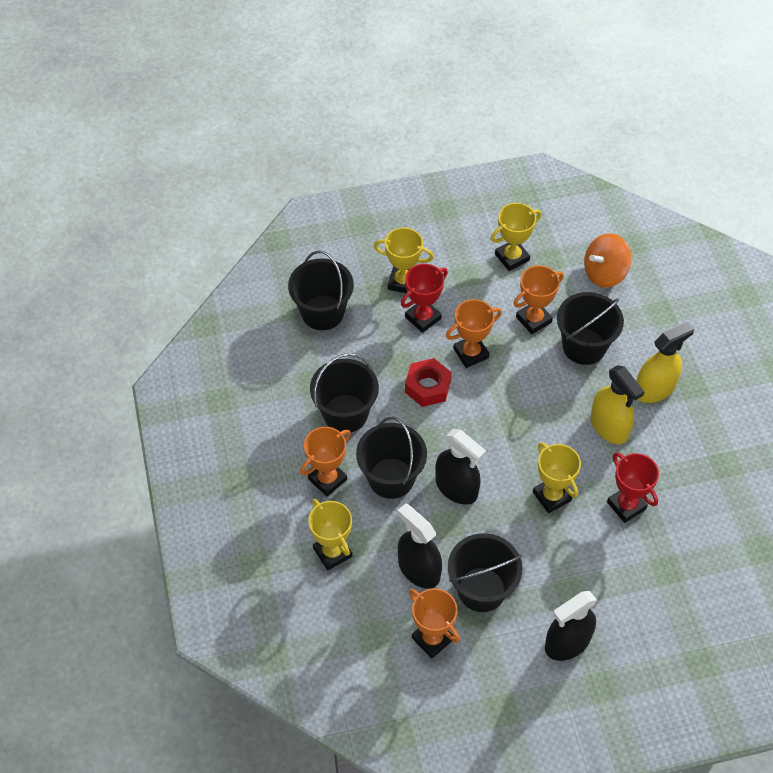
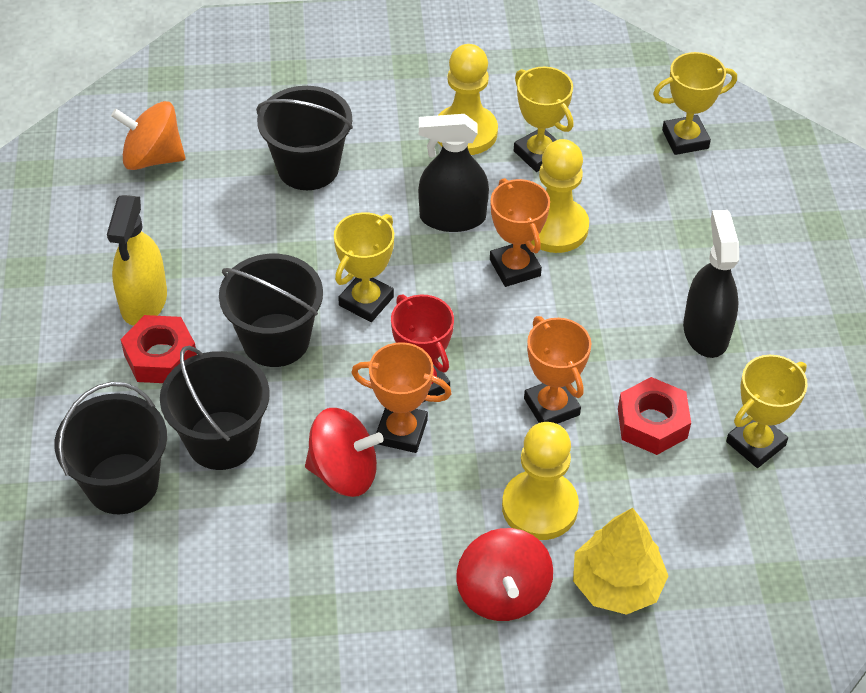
black bucket: [288,251,354,330] [310,353,379,433] [356,417,427,499] [448,533,522,612] [557,292,624,365] = 5 -> [54,382,167,514] [160,346,270,470] [219,254,323,367] [256,86,353,190] = 4
black spray bottle: [397,503,442,589] [435,429,486,505] [545,591,597,661] = 3 -> [418,114,489,232] [683,210,739,358] = 2
orange trophy: [300,427,351,497] [409,588,460,658] [446,299,502,368] [513,265,564,334] = 4 -> [351,342,452,453] [490,178,550,287] [524,316,591,424] = 3
red nut: [405,358,452,407] = 1 -> [120,315,197,383] [618,377,691,455] = 2
red spinning top: none = 0 -> [305,408,384,497] [456,528,553,621] = 2
red trophy: [401,264,448,333] [607,452,659,523] = 2 -> [391,294,454,402] = 1
yellow pawn: none = 0 -> [438,44,498,155] [502,422,579,540] [531,139,589,253] = 3
yellow spray bottle: [591,365,645,444] [637,322,694,403] = 2 -> [107,195,167,326] = 1
yellow tree: none = 0 -> [573,508,668,615] = 1

